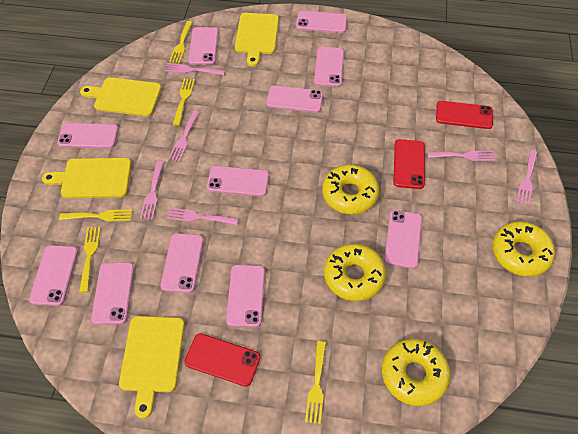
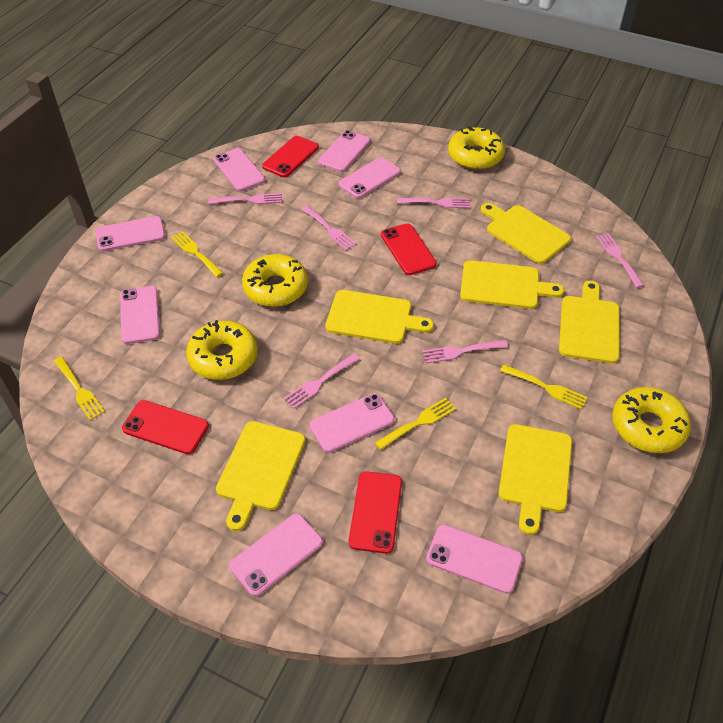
pink phone: [29,245,78,306] [57,123,119,148] [91,263,134,325] [161,233,204,293] [188,27,218,65] [207,166,269,197] [226,265,265,328] [266,85,323,113] [296,11,347,33] [314,47,344,87] [384,210,422,269] = 11 -> [96,216,165,251] [120,286,160,344] [213,148,265,191] [229,513,323,596] [310,393,395,453] [318,130,370,172] [338,157,401,198] [426,524,523,594] = 8
red phone: [184,333,260,387] [394,139,425,189] [436,101,493,129] = 3 -> [122,400,209,454] [262,136,319,177] [348,471,402,554] [381,223,437,275] = 4
yellow cutting board: [42,158,131,198] [80,77,161,116] [119,316,184,419] [235,13,279,67] = 4 -> [216,421,305,531] [325,290,434,344] [460,260,564,309] [481,203,571,264] [499,424,572,535] [559,281,620,363] = 6
yellow fork: [59,209,132,222] [79,227,101,293] [169,21,193,63] [173,78,195,126] [305,341,326,424] = 5 -> [54,357,105,420] [171,231,223,277] [375,398,456,450] [500,364,587,410] = 4

